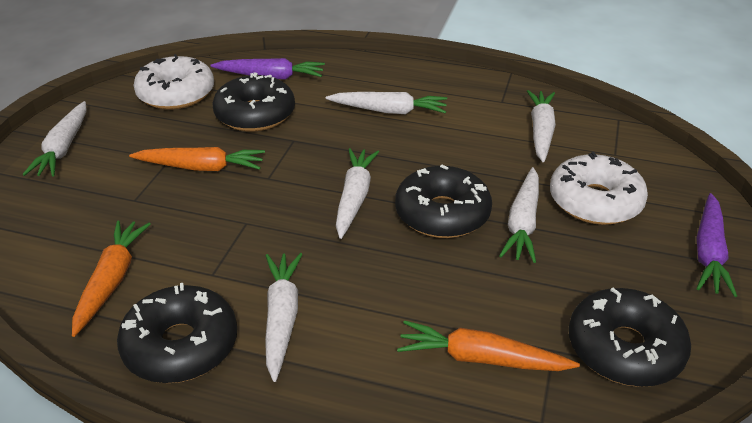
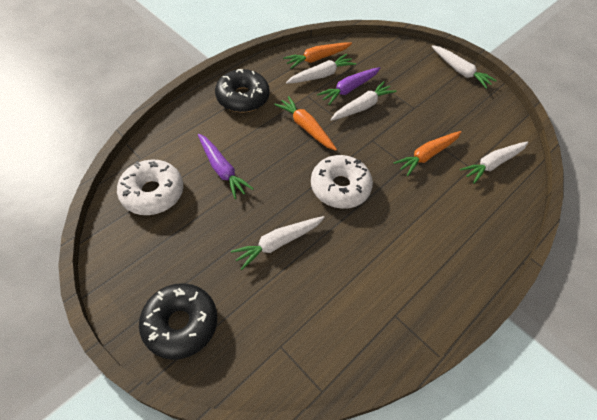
black donut: [117,283,237,383] [212,72,295,132] [395,165,492,238] [569,288,691,387] = 4 -> [139,283,217,360] [215,69,270,112] = 2
white carrot: [23,101,87,176] [265,253,302,382] [326,92,447,114] [336,148,379,239] [499,167,539,263] [527,90,556,162] = 6 -> [231,216,325,270] [286,54,356,84] [330,81,397,121] [431,45,497,89] [460,141,528,184] = 5

